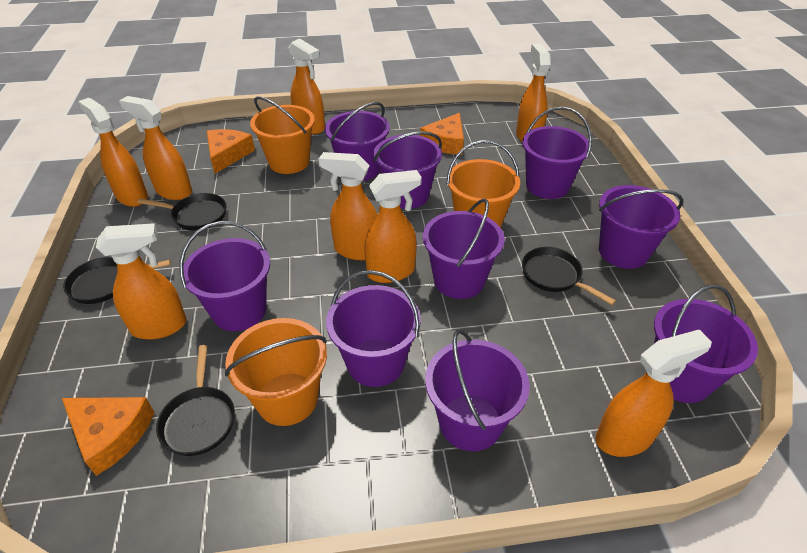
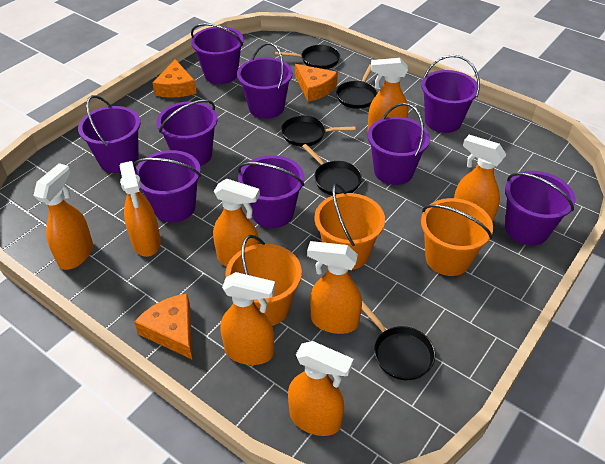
black pan: [63,257,171,304] [137,193,227,231] [156,345,235,456] [522,247,616,305] = 4 -> [275,45,340,69] [281,116,356,147] [302,144,362,196] [336,64,378,109] [362,301,435,380] = 5

